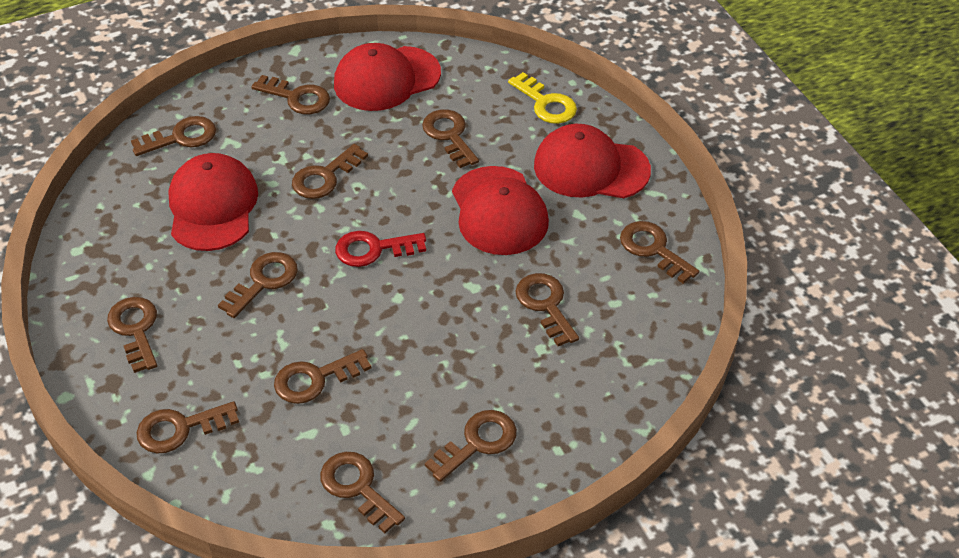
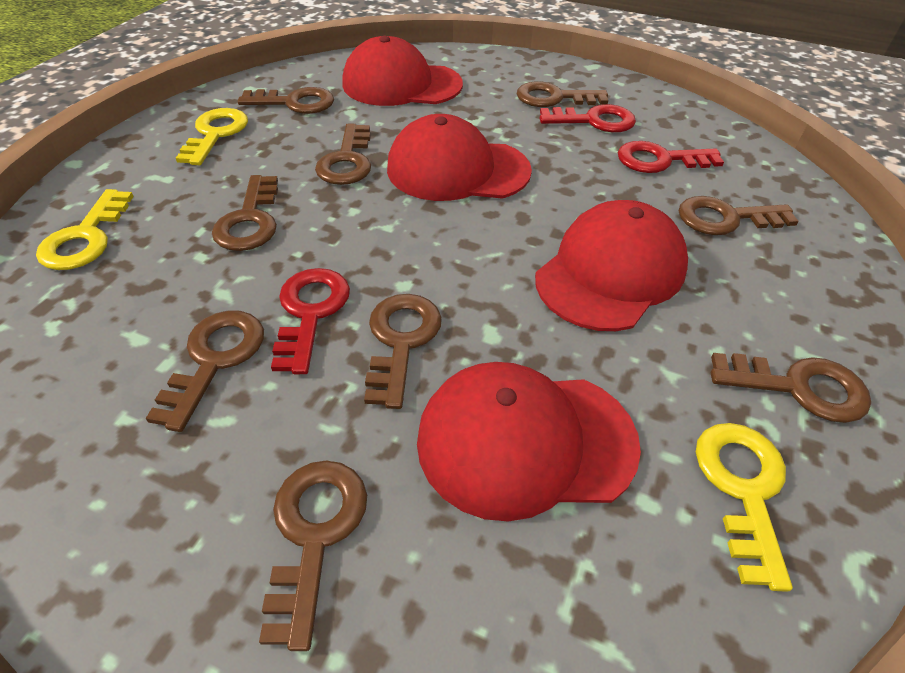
brown key: [107,297,157,373] [131,116,216,156] [136,401,239,453] [218,252,298,318] [252,75,330,114] [274,349,371,404] [292,144,368,199] [320,452,405,533] [422,109,479,168] [425,410,517,482] [515,273,579,346] [620,221,699,284] = 12 -> [145,310,264,432] [212,175,278,251] [238,87,334,114] [259,460,367,651] [315,124,371,185] [364,294,442,409] [517,81,608,107] [678,196,799,235] [711,353,871,423] = 9
red key: [335,231,426,267] = 1 -> [271,268,350,374] [540,104,636,132] [618,141,724,173] = 3
yellow key: [508,72,577,124] = 1 -> [36,189,134,270] [176,108,248,165] [696,423,793,592] = 3

